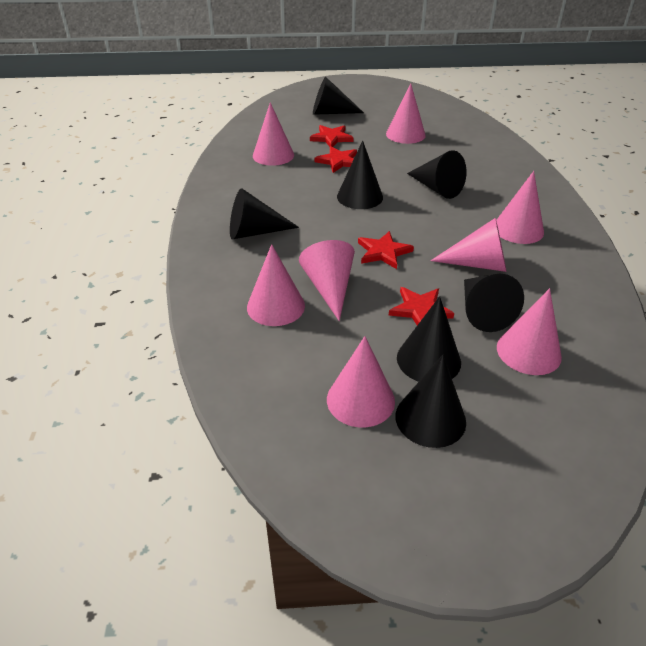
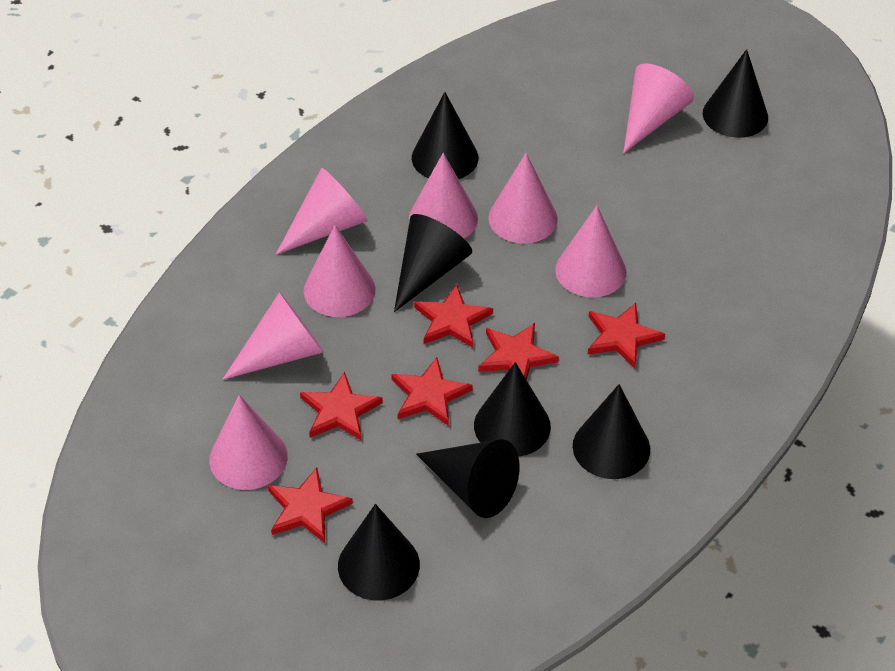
red star: [310,125,354,147] [315,146,357,173] [358,231,414,269] [389,287,454,325] = 4 -> [268,467,353,543] [300,372,383,441] [391,358,473,426] [414,284,493,348] [478,323,559,380] [588,303,665,368] = 6

